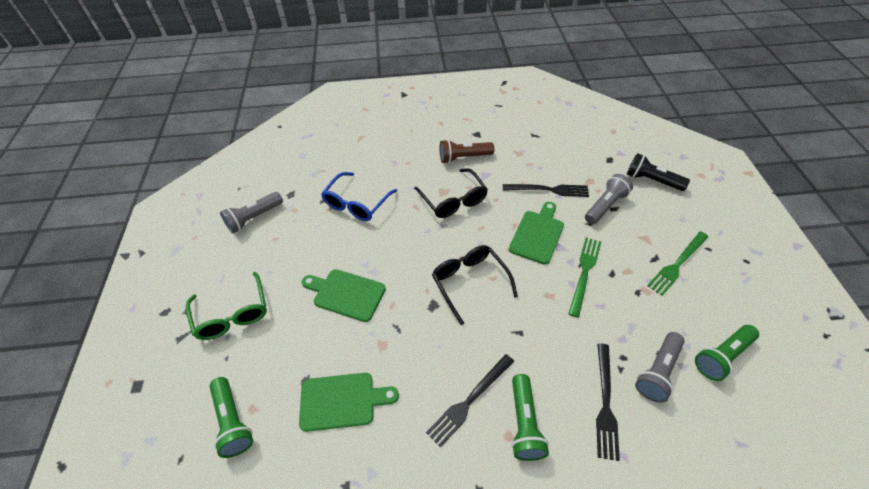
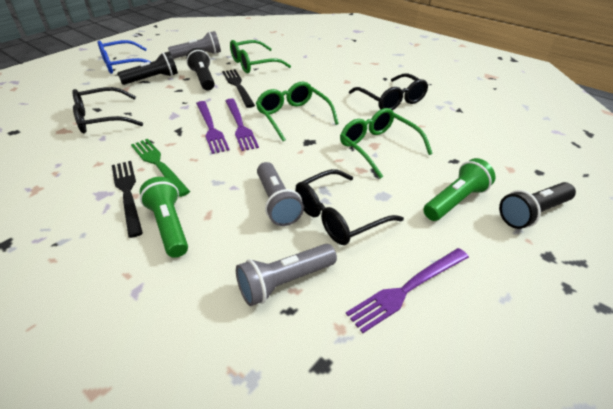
black flashlight: [627,153,690,191] = 1 -> [117,52,178,85] [186,48,215,90] [499,182,576,229] = 3
black fork: [426,354,514,448] [503,184,589,197] [596,344,620,461] = 3 -> [112,161,143,238] [222,69,255,108] = 2
black glasses: [414,168,488,218] [432,245,518,325] = 2 -> [72,87,143,133] [295,169,404,245] [349,73,428,110] = 3
brown flashlight: [440,139,494,163] = 1 -> none = 0
green cutting board: [299,373,399,432] [302,269,386,322] [509,202,564,265] = 3 -> none = 0
green flashlight: [210,377,253,458] [512,374,549,461] [695,325,759,381] = 3 -> [140,177,188,258] [423,158,496,221] = 2
green fork: [568,237,601,318] [647,232,708,296] = 2 -> [131,139,190,197] = 1
green glasses: [186,272,267,340] = 1 -> [230,40,291,73] [256,82,339,141] [340,108,433,179] = 3
purple fork: none = 0 -> [196,101,230,154] [226,99,259,151] [346,248,469,333] = 3

